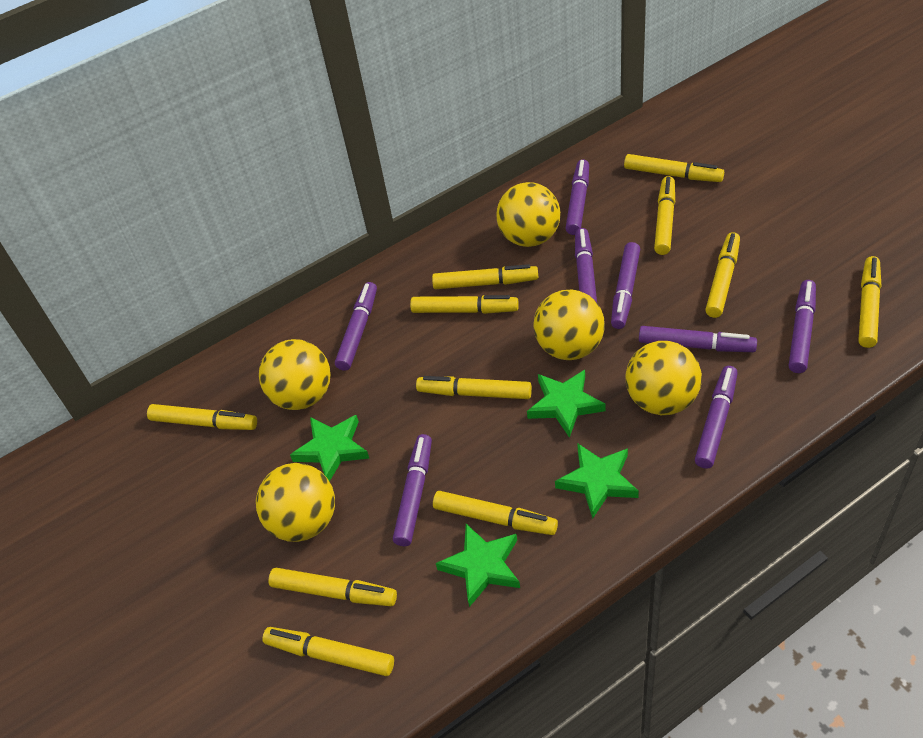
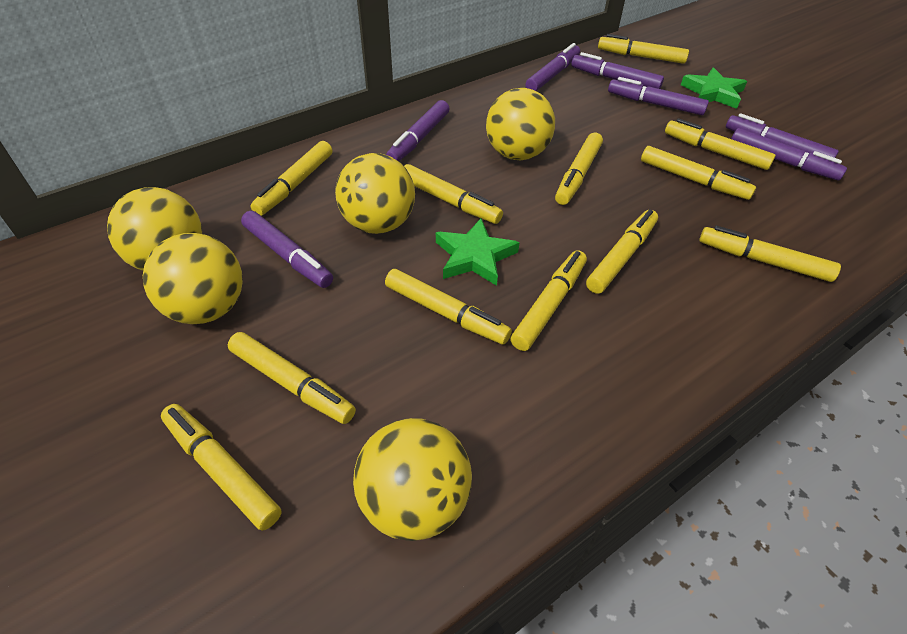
green star: [290,415,369,482] [436,524,520,607] [527,370,605,438] [555,443,639,519] = 4 -> [436,218,520,286] [681,67,747,109] = 2
purple marker: [335,282,377,371] [393,434,432,546] [565,159,589,235] [575,228,597,302] [611,242,640,329] [639,326,757,352] [695,366,738,469] [789,280,816,373] = 8 -> [241,211,333,288] [386,100,449,161] [525,43,580,91] [571,52,664,89] [608,77,709,115] [726,113,839,158] [731,128,847,180] = 7
yellow marker: [147,404,257,430] [262,627,394,676] [269,568,397,606] [410,295,519,314] [416,376,532,399] [432,264,538,289] [433,491,558,535] [624,154,724,182] [654,176,675,255] [705,232,740,318] [858,256,881,348] = 11 -> [161,404,282,531] [228,332,356,424] [251,141,332,216] [385,269,512,345] [404,164,503,224] [510,250,587,351] [555,132,603,205] [586,209,658,294] [598,34,689,64] [641,146,756,200] [665,118,776,170] [700,226,841,282] = 12

